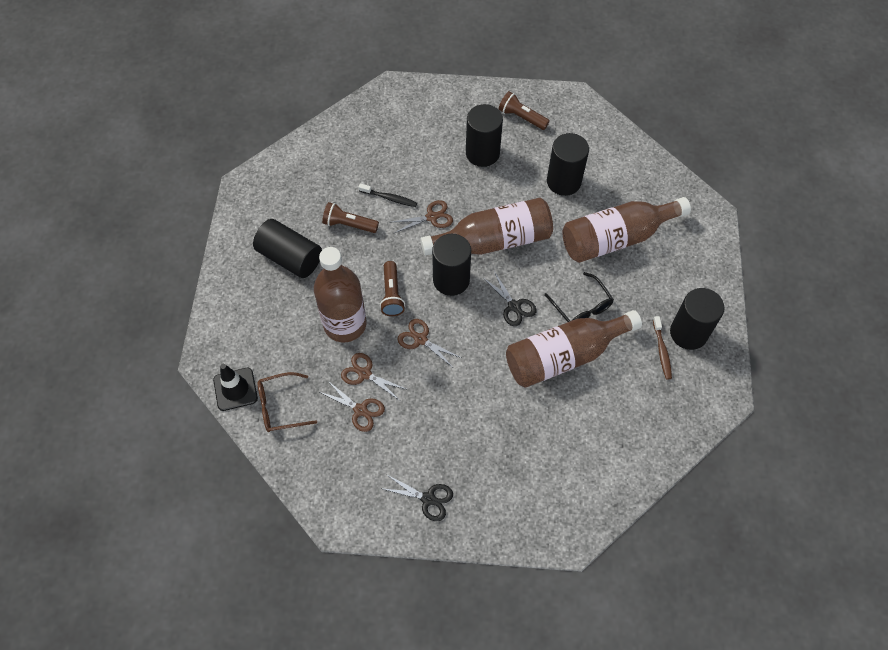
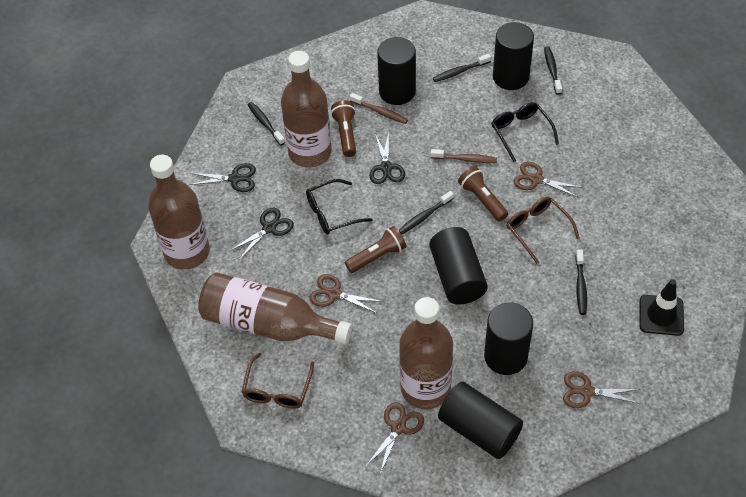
black glasses: [544,272,614,322] = 1 -> [306,179,373,235] [491,102,559,162] = 2
black scissors: [380,475,453,521] [483,271,537,326] = 2 -> [189,163,256,192] [229,208,294,260] [369,132,405,184] = 3
black toothbrush: [359,183,417,207] = 1 -> [248,102,285,145] [399,191,454,234] [433,54,491,82] [544,46,562,95] [575,250,587,315] = 5
brown glasses: [258,372,317,432] = 1 -> [242,353,314,409] [507,197,580,264] = 2
brown toothbrush: [653,316,672,380] = 1 -> [350,93,408,124] [431,149,497,163] = 2

